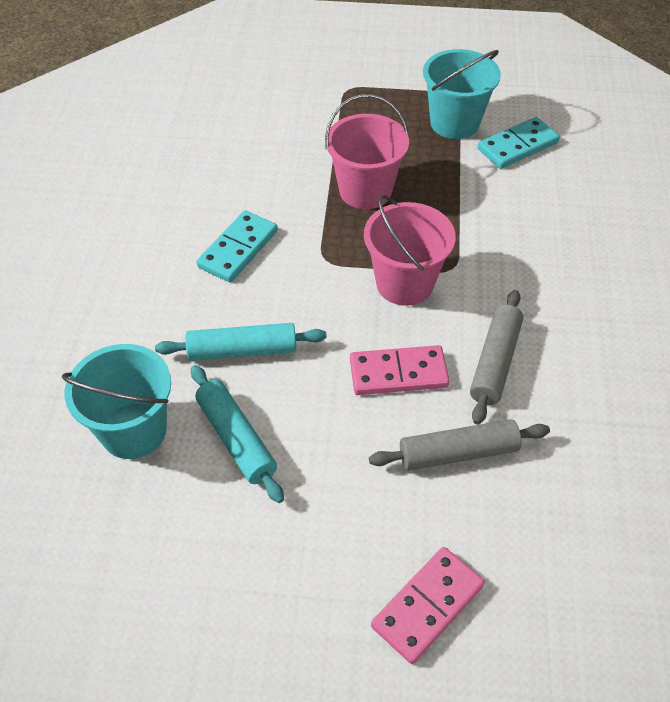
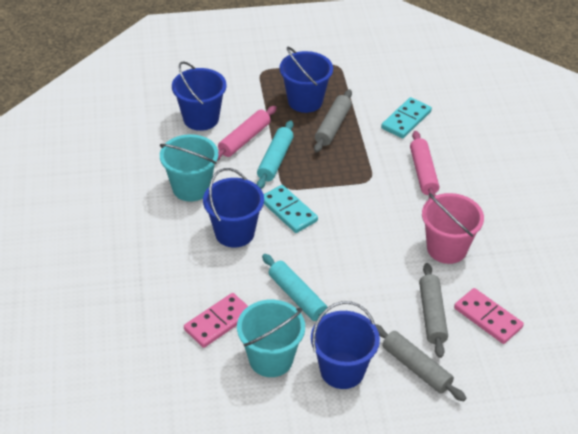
blue bucket: none = 0 -> [172,61,227,131] [203,168,264,248] [280,47,333,113] [311,301,380,389] = 4
grey rolling pin: [369,419,550,471] [470,290,523,425] = 2 -> [314,89,352,153] [375,324,466,401] [419,263,448,358] = 3
pink bucket: [325,94,409,209] [364,195,456,306] = 2 -> [422,193,484,264] = 1
pink rolling pin: none = 0 -> [217,106,277,161] [410,131,439,199] = 2

